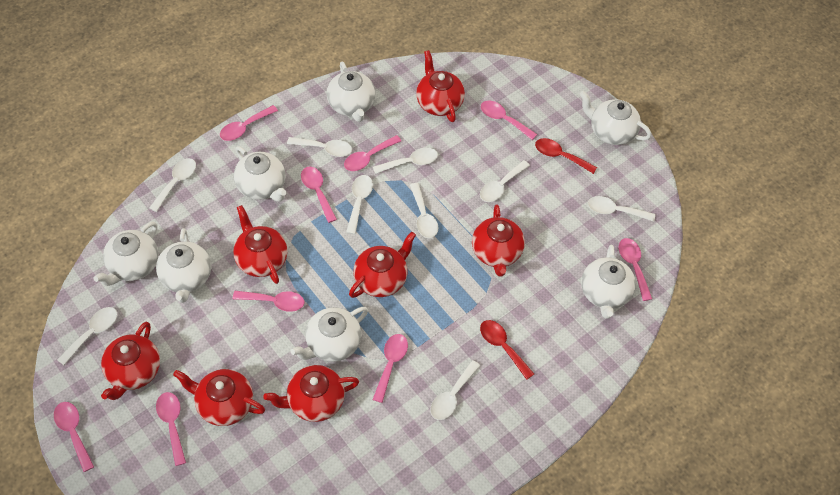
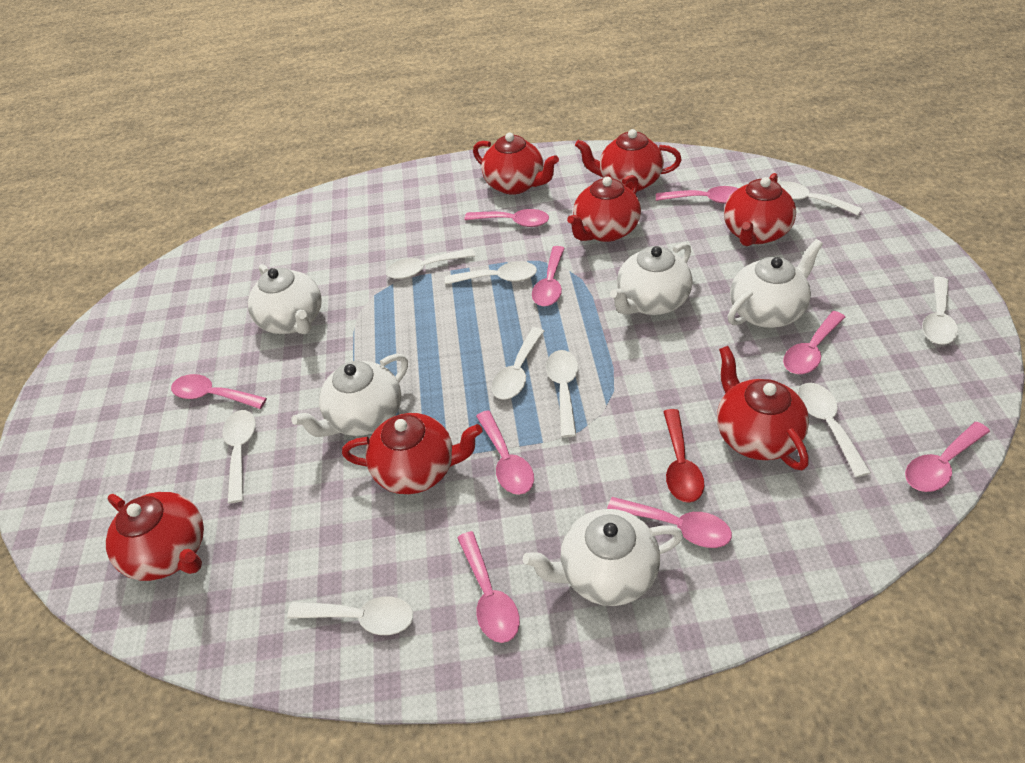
red spoon: [480,320,534,380] [535,138,597,174] = 2 -> [663,409,704,503] = 1
white teapot: [94,222,159,286] [156,228,211,303] [234,146,286,202] [291,307,368,362] [327,62,375,122] [580,91,651,145] [581,245,636,319] = 7 -> [248,264,322,334] [291,354,408,437] [523,509,683,606] [610,243,692,315] [728,239,823,328] = 5

